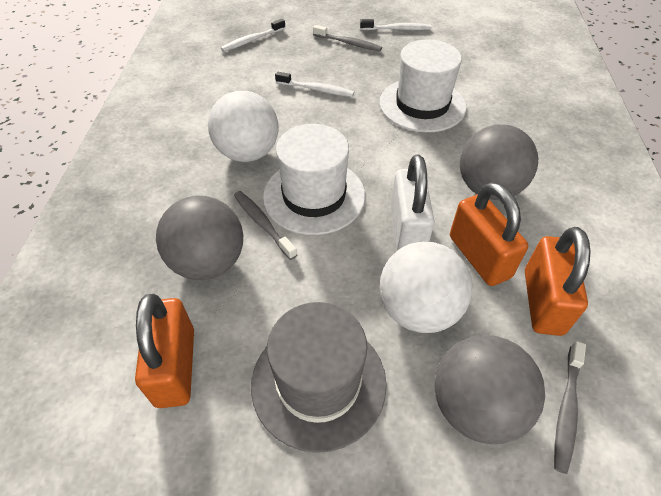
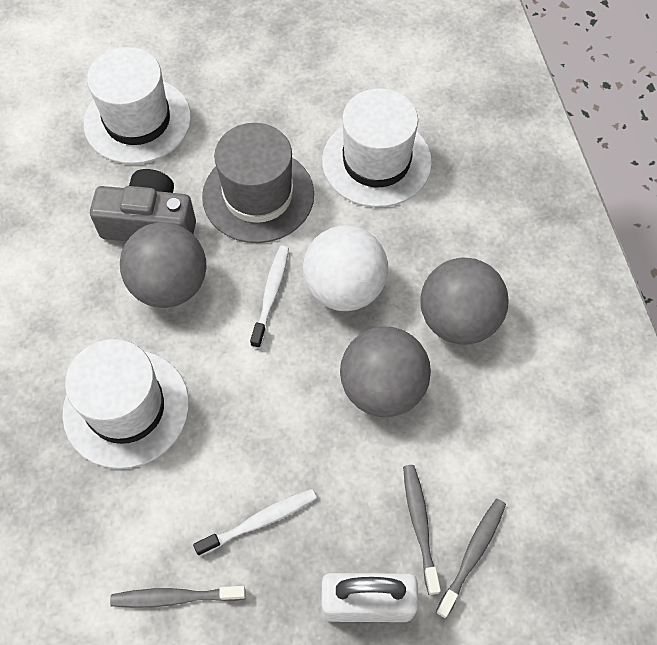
grey camera: none = 0 -> [90,169,196,241] = 1
orange padlock: [135,294,194,408] [450,182,528,286] [525,227,591,336] = 3 -> none = 0
white ball: [208,91,279,162] [380,241,473,333] = 2 -> [303,225,388,311] = 1
white hat: [263,124,365,235] [379,39,466,132] = 2 -> [62,339,189,469] [84,47,191,164] [322,88,432,207] = 3
white toothbrush: [221,19,285,52] [275,72,354,97] [360,19,432,30] = 3 -> [193,489,317,556] [250,246,289,348] = 2

